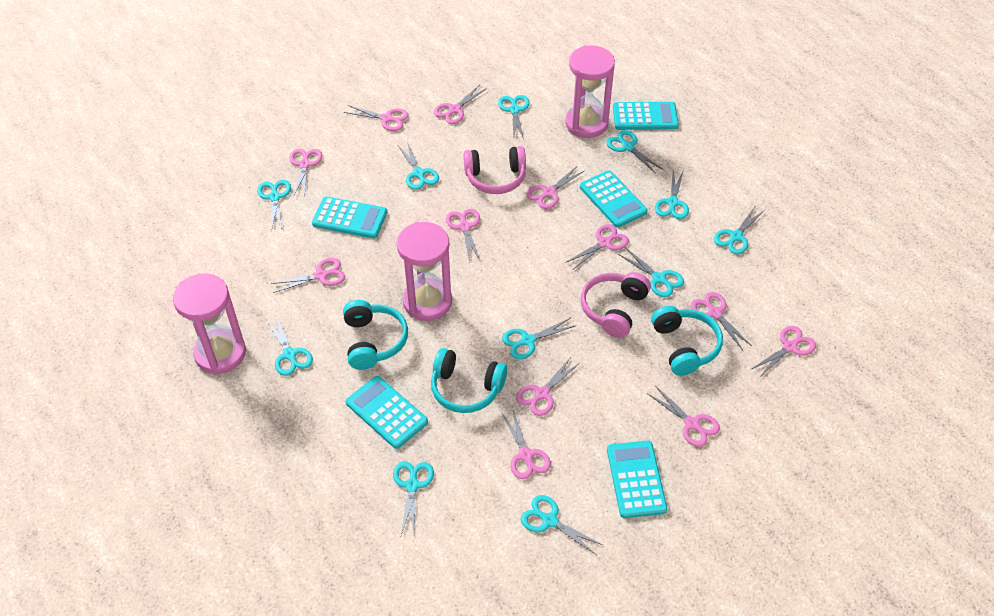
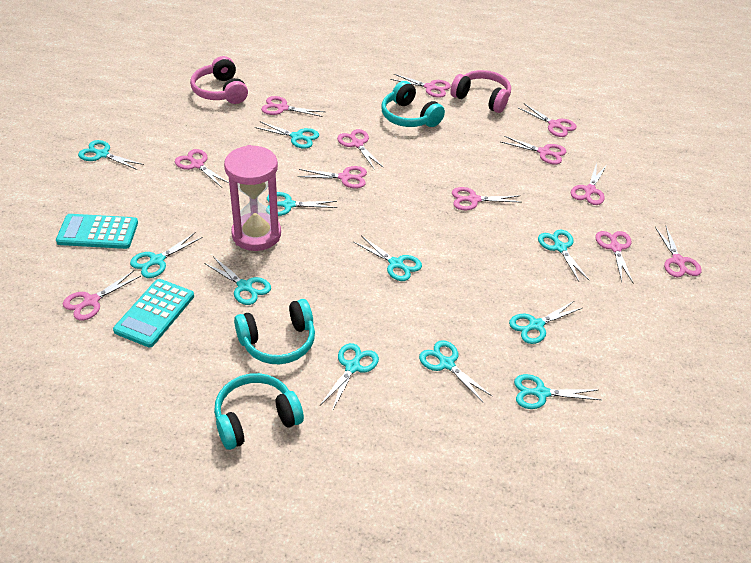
pink hourglass: [173,273,246,375] [397,222,452,321] [565,45,615,138] = 3 -> [224,145,281,251] = 1
turquoise calculator: [312,196,387,238] [346,376,428,449] [580,170,647,228] [607,440,667,518] [613,102,679,130] = 5 -> [56,214,138,249] [113,279,194,347] = 2

